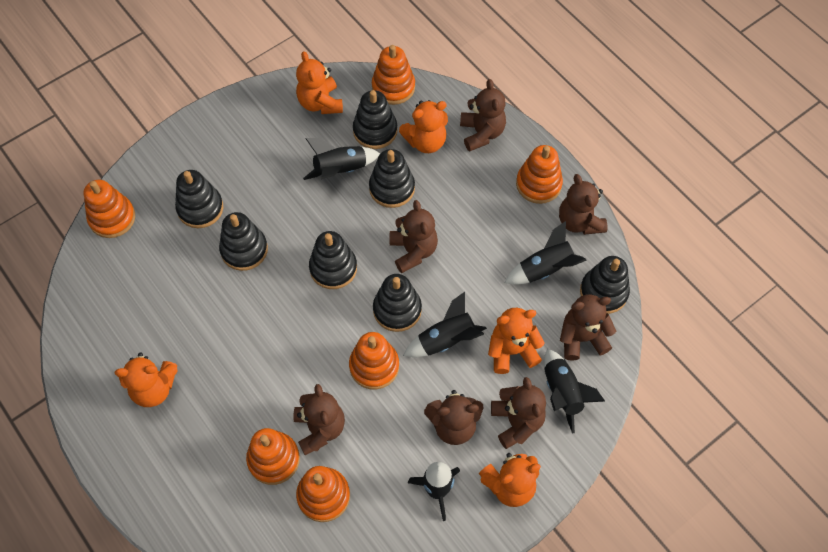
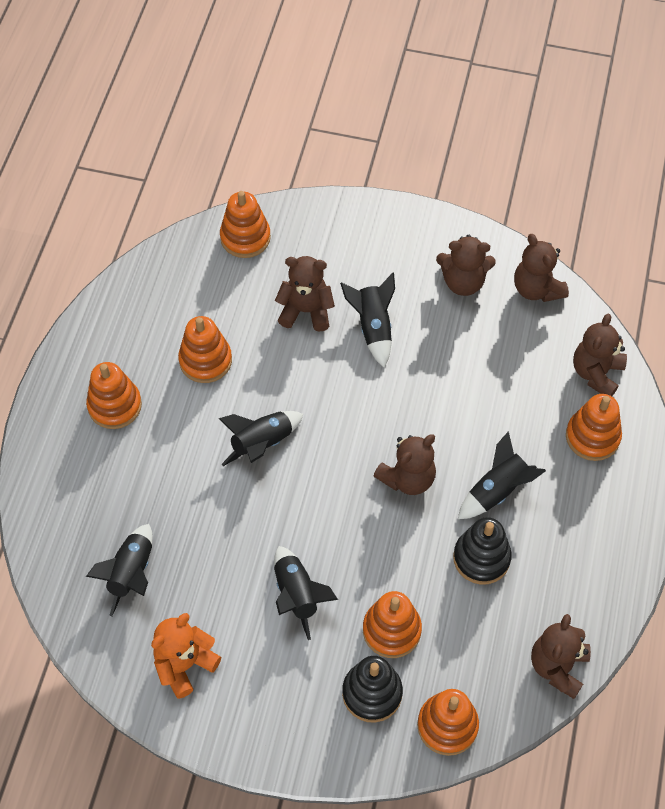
black stacking toy: [175,170,223,228] [219,212,268,271] [309,231,357,289] [353,90,398,149] [369,149,415,208] [373,274,422,332] [580,256,630,314] = 7 -> [342,656,403,723] [453,517,512,585] = 2
brown teddy bear: [294,384,345,455] [390,200,438,273] [424,390,483,445] [460,79,506,152] [491,377,546,449] [559,174,607,235] [560,294,616,361] = 7 -> [275,256,335,332] [374,434,436,495] [436,235,496,296] [514,234,569,302] [531,614,591,699] [573,314,627,396] = 6
orange teddy bear: [115,353,178,407] [296,51,343,114] [399,100,448,153] [479,453,541,507] [488,308,545,374] = 5 -> [151,613,221,699] = 1

